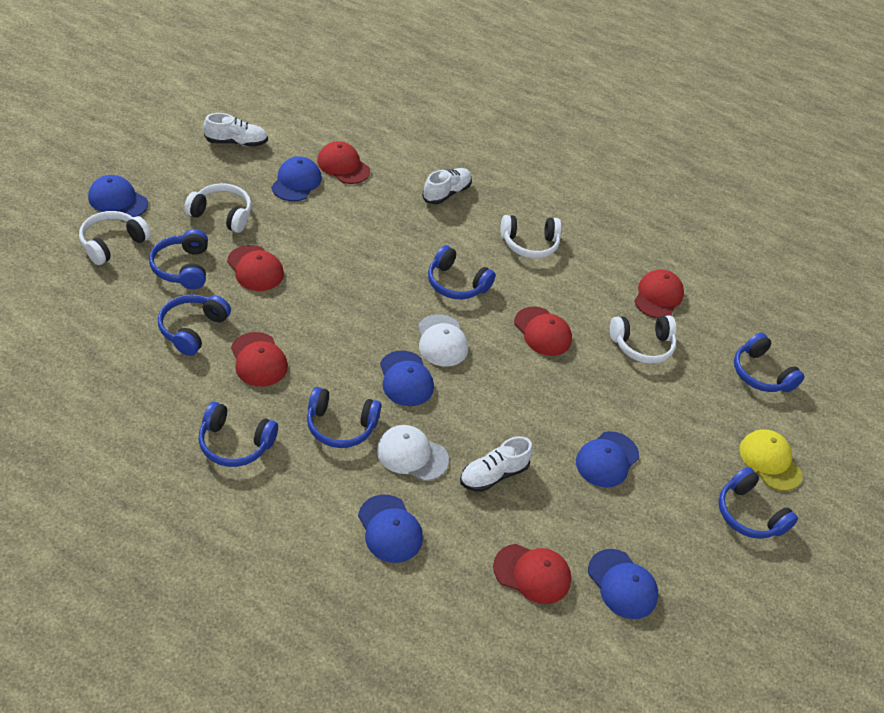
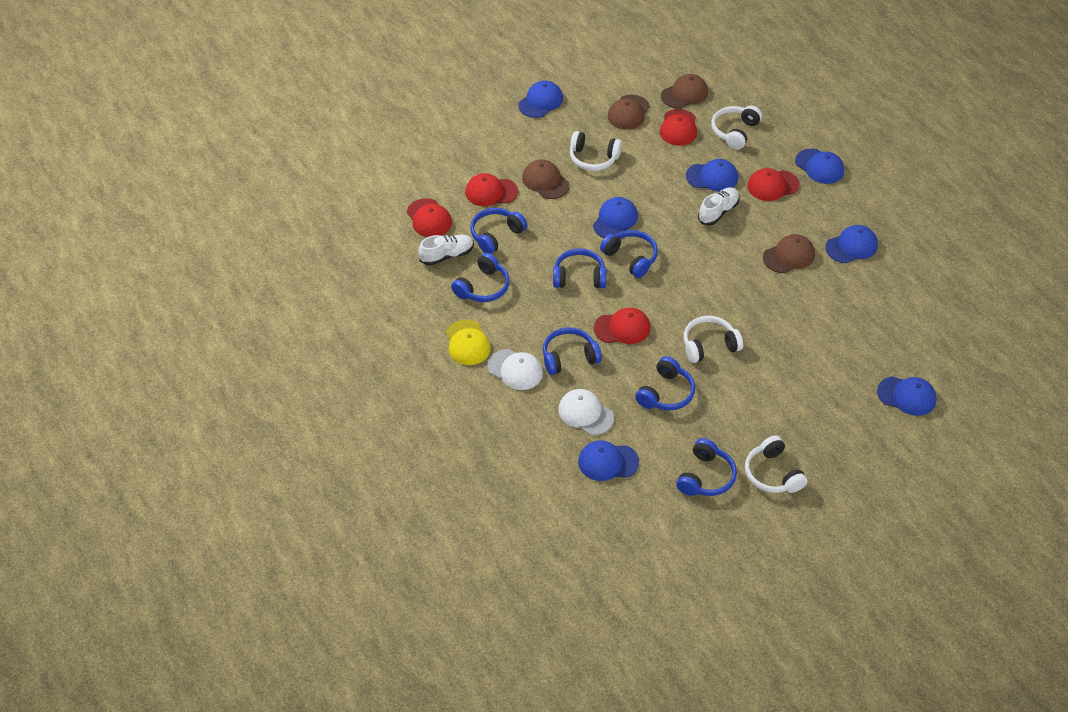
blue cap: [88,175,148,217] [271,156,322,201] [358,495,423,563] [380,351,434,406] [576,431,639,488] [588,549,658,619] = 6 -> [518,81,563,118] [578,440,639,481] [593,197,638,238] [686,159,738,191] [795,149,844,184] [826,225,878,263] [877,376,937,416] = 7
brown cap: none = 0 -> [522,159,570,199] [608,95,650,130] [661,74,708,109] [763,234,815,273] = 4
red cap: [227,245,284,291] [231,332,288,387] [317,141,370,184] [493,544,571,604] [514,307,572,356] [634,269,684,318] = 6 -> [407,198,452,237] [465,173,518,206] [594,308,650,344] [660,109,697,146] [747,168,800,201] = 5
white shoe: [204,113,268,147] [422,168,472,204] [460,436,533,492] = 3 -> [418,234,474,266] [698,187,740,225] = 2

